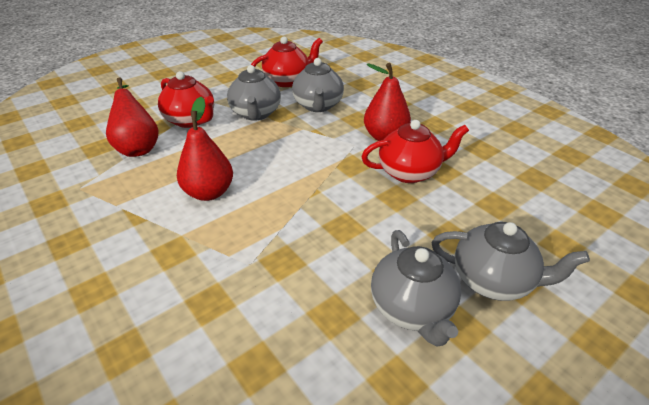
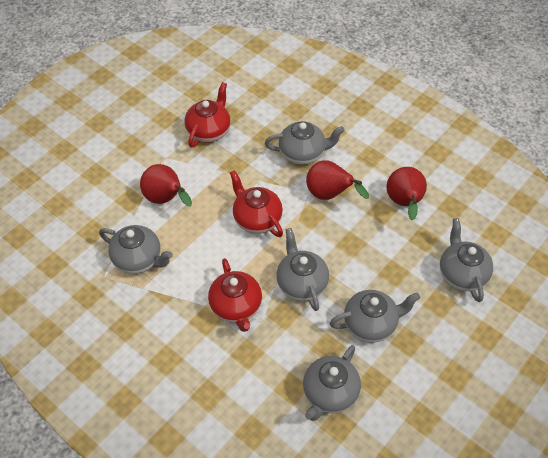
grey teapot: [227,65,281,121] [292,58,344,112] [371,230,461,347] [432,222,590,301] = 4 -> [99,225,173,274] [265,121,345,165] [276,228,329,311] [303,345,361,421] [330,290,420,343] [440,218,493,302] = 6

